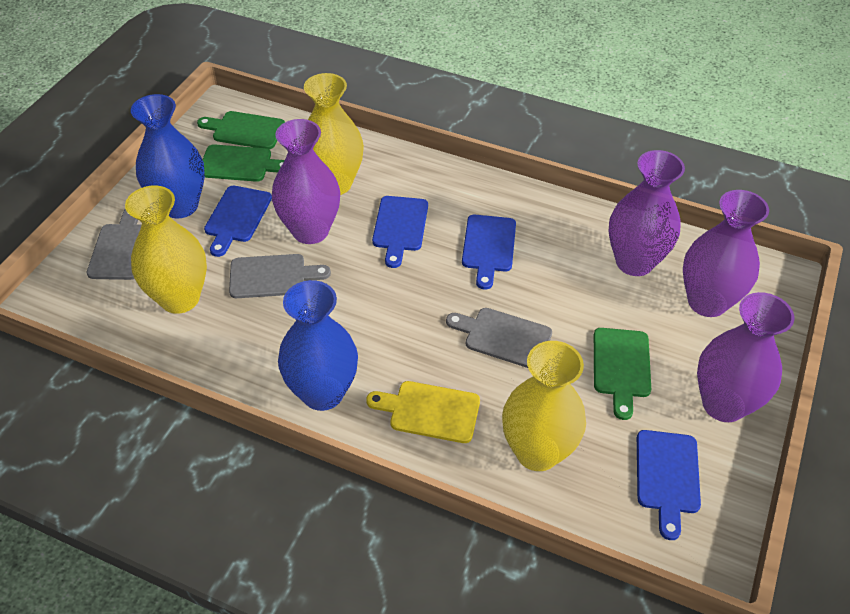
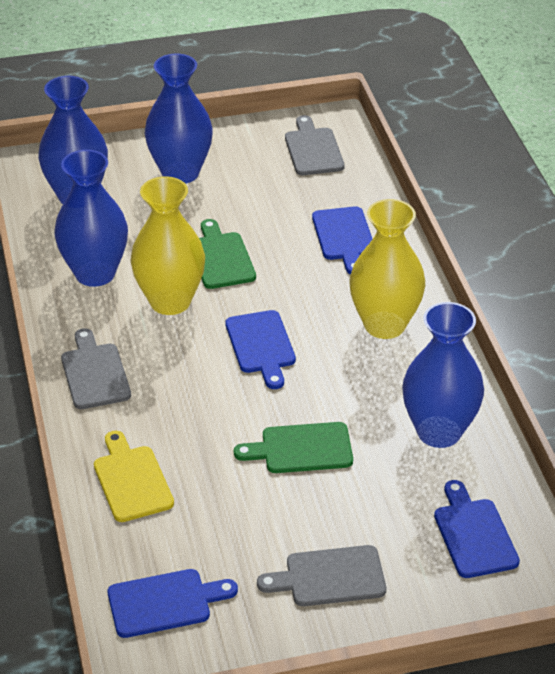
blue vase: [131,94,205,218] [278,280,358,411] = 2 -> [38,76,108,204] [54,150,128,287] [145,54,213,184] [402,302,484,448] = 4
green cutting board: [197,111,285,149] [202,144,285,182] [594,328,651,420] = 3 -> [199,219,256,289] [234,422,353,473] = 2
purple vase: [272,119,340,244] [608,150,685,276] [683,190,769,317] [697,292,794,422] = 4 -> none = 0
yellow vase: [125,186,207,314] [304,73,364,195] [502,341,586,471] = 3 -> [131,176,205,315] [350,199,425,339] = 2

